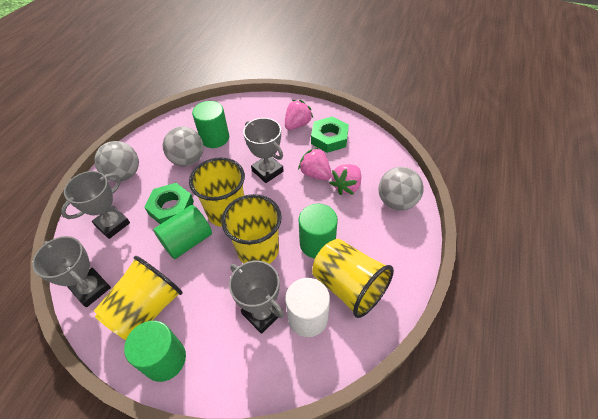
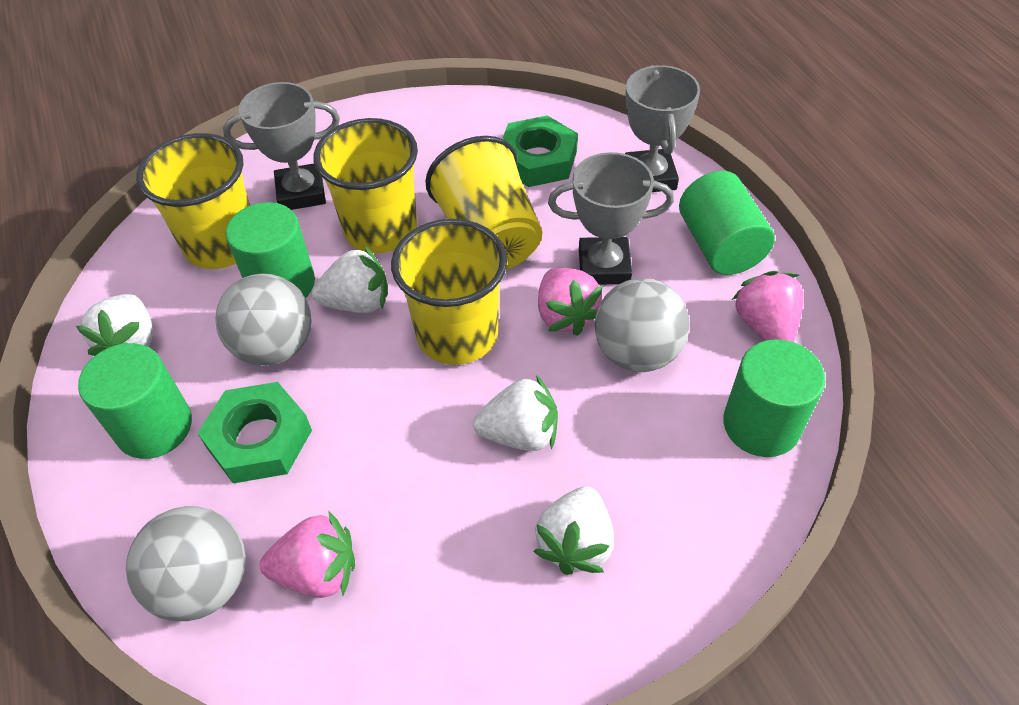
grey trophy: [32,236,111,307] [61,171,130,239] [229,260,284,334] [243,118,284,183] = 4 -> [223,82,340,210] [548,152,674,285] [625,65,700,192] = 3
white cylinder: [285,278,330,337] = 1 -> none = 0
white strawberry: none = 0 -> [76,294,153,356] [312,245,388,313] [473,375,558,451] [533,486,614,575] = 4

